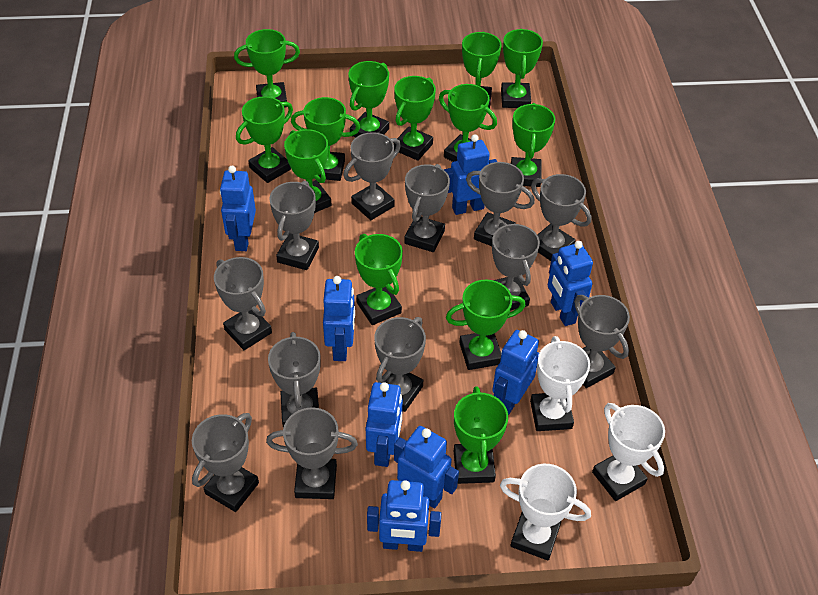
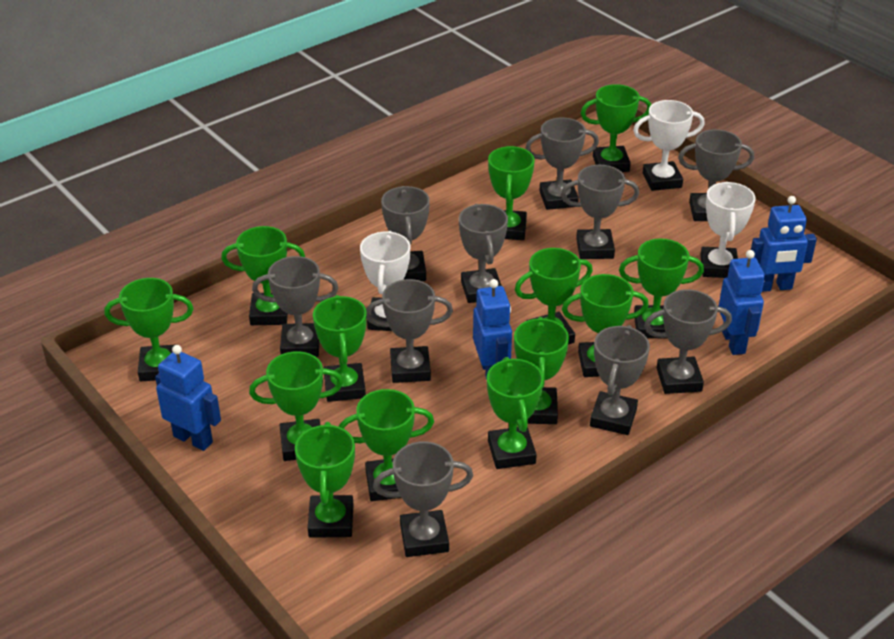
blue robot: [220,166,256,251] [323,276,355,361] [366,382,403,467] [367,480,441,552] [394,426,459,508] [444,134,497,215] [492,330,539,415] [548,241,593,326] = 8 -> [155,345,221,451] [473,279,512,380] [719,250,765,355] [751,196,817,292] = 4
grey trophy: [192,413,259,512] [214,257,272,350] [266,407,358,499] [268,332,321,428] [269,181,319,270] [343,132,401,220] [374,317,426,412] [404,164,450,252] [466,162,535,246] [492,222,540,310] [531,174,591,261] [574,295,630,388] = 12 -> [252,256,338,357] [366,279,453,383] [373,441,473,557] [381,186,430,281] [459,204,508,303] [525,117,599,210] [561,165,639,259] [590,325,650,435] [644,289,732,394] [678,129,754,221] = 10

